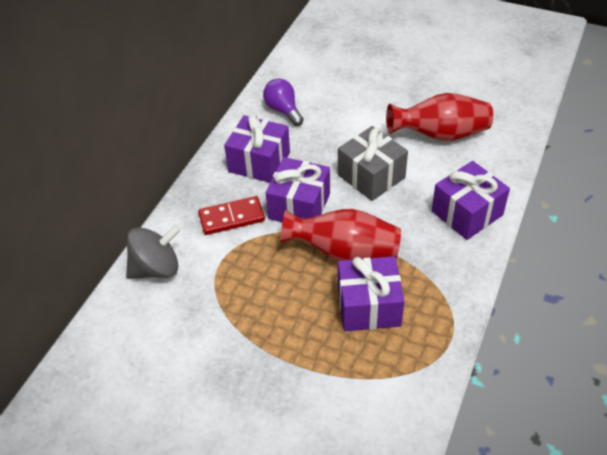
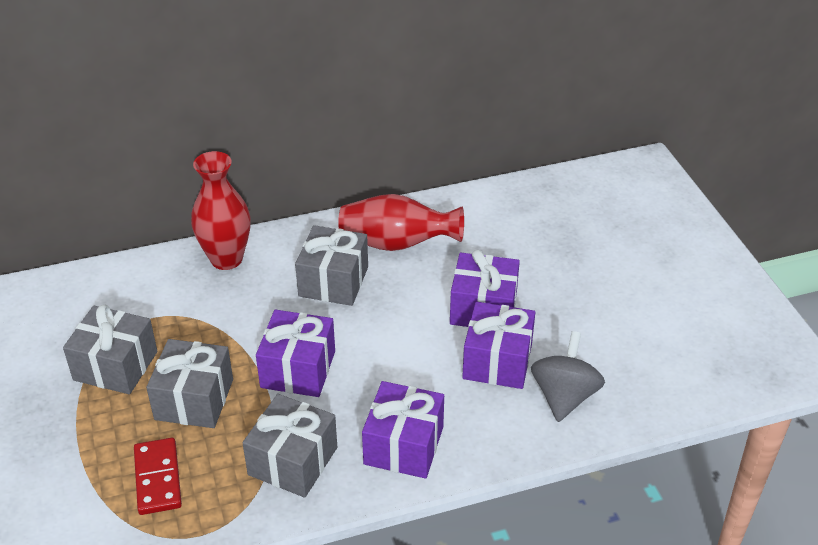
grey gift: [338,126,408,201] = 1 -> [63,305,157,394] [146,339,233,428] [243,394,337,498] [295,225,368,306] = 4
purple light bulb: [263,79,304,126] = 1 -> none = 0

